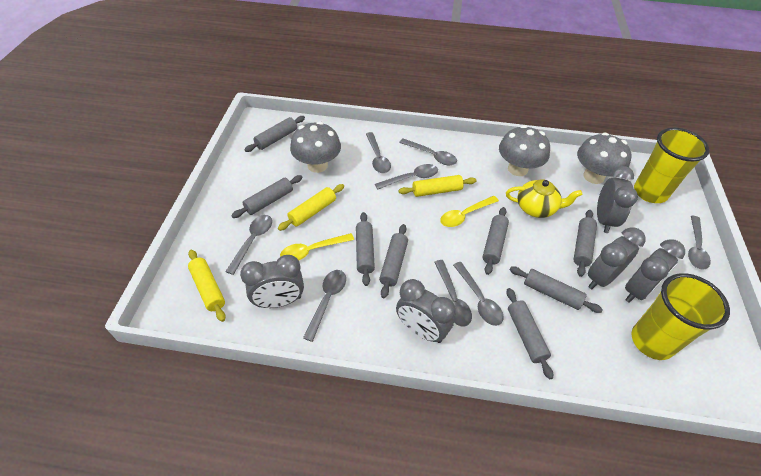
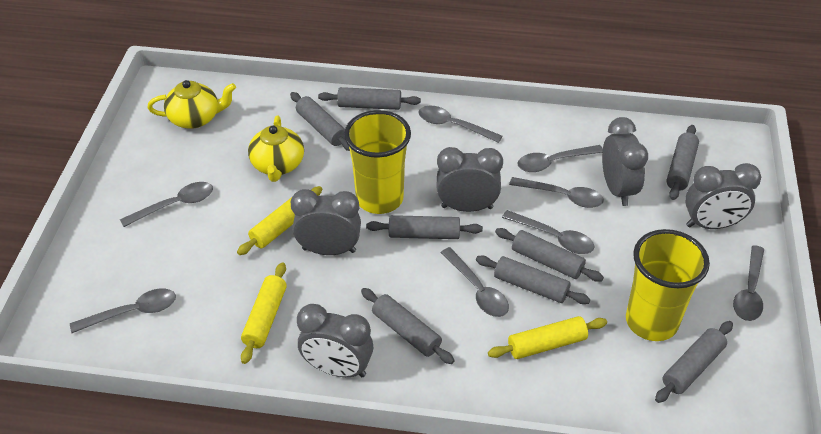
grey mushroom: [290,121,341,173] [499,125,550,176] [577,133,632,184] = 3 -> none = 0
yellow spoon: [280,233,354,260] [440,196,499,227] = 2 -> none = 0
yellow teapot: [506,179,583,218] = 1 -> [147,80,236,129] [248,115,304,182] = 2

